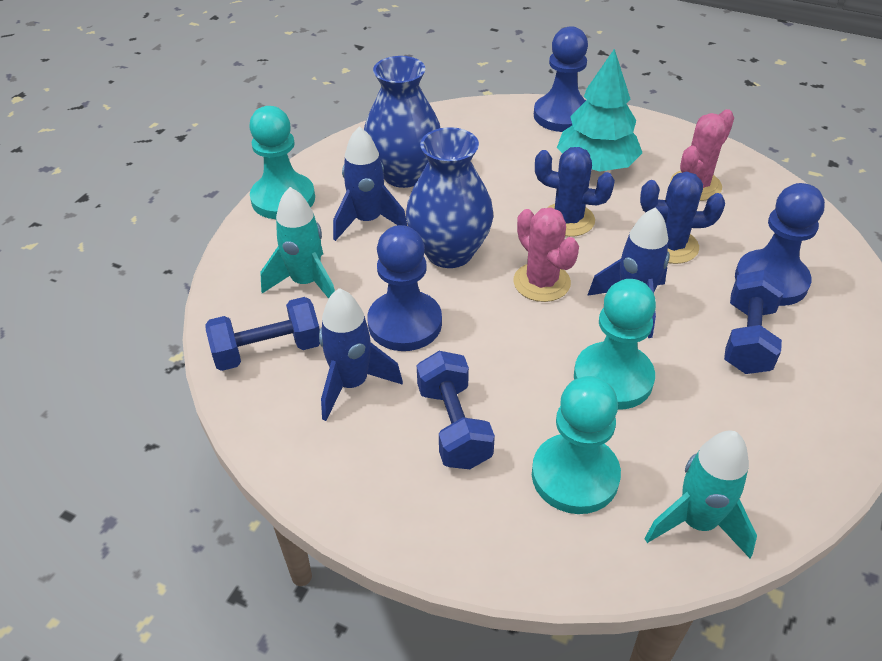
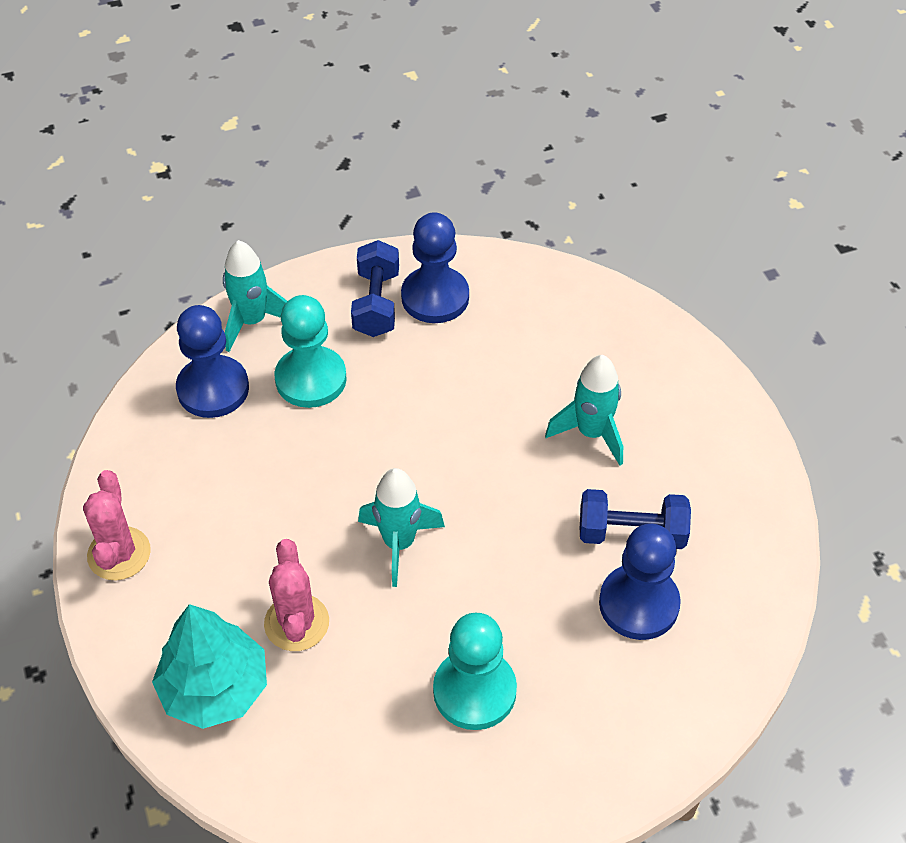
blue cactus: [535,147,615,237] [640,172,725,264] = 2 -> none = 0
blue dumbbell: [205,297,320,371] [417,351,495,469] [724,270,784,374] = 3 -> [351,240,399,337] [580,489,691,549] = 2
blue rocket: [319,288,403,421] [333,126,407,241] [587,207,670,338] = 3 -> none = 0
blue vase: [364,56,440,188] [406,127,494,268] = 2 -> none = 0
turquoise pawn: [249,106,315,219] [532,376,621,514] [574,279,656,410] = 3 -> [275,295,347,408] [433,613,517,730] = 2
turquoise rocket: [260,187,335,299] [645,431,757,558] = 2 -> [223,240,287,352] [358,468,445,587] [545,355,623,466] = 3

